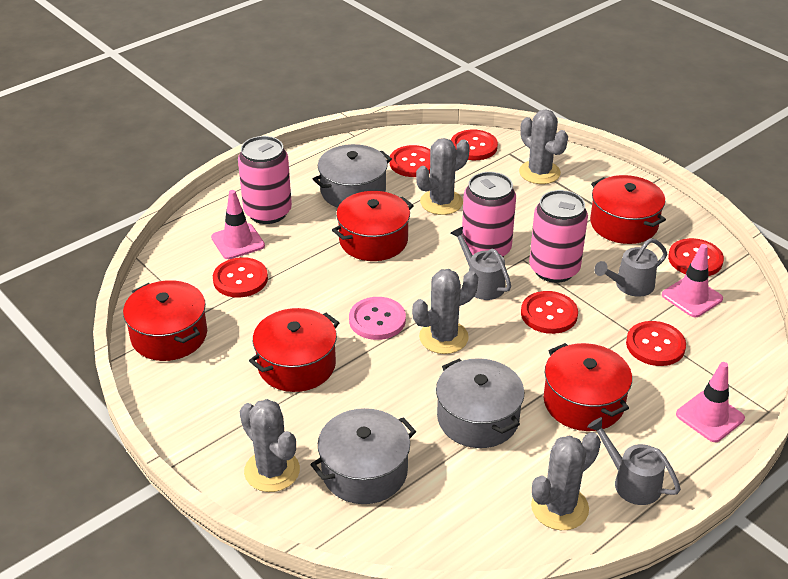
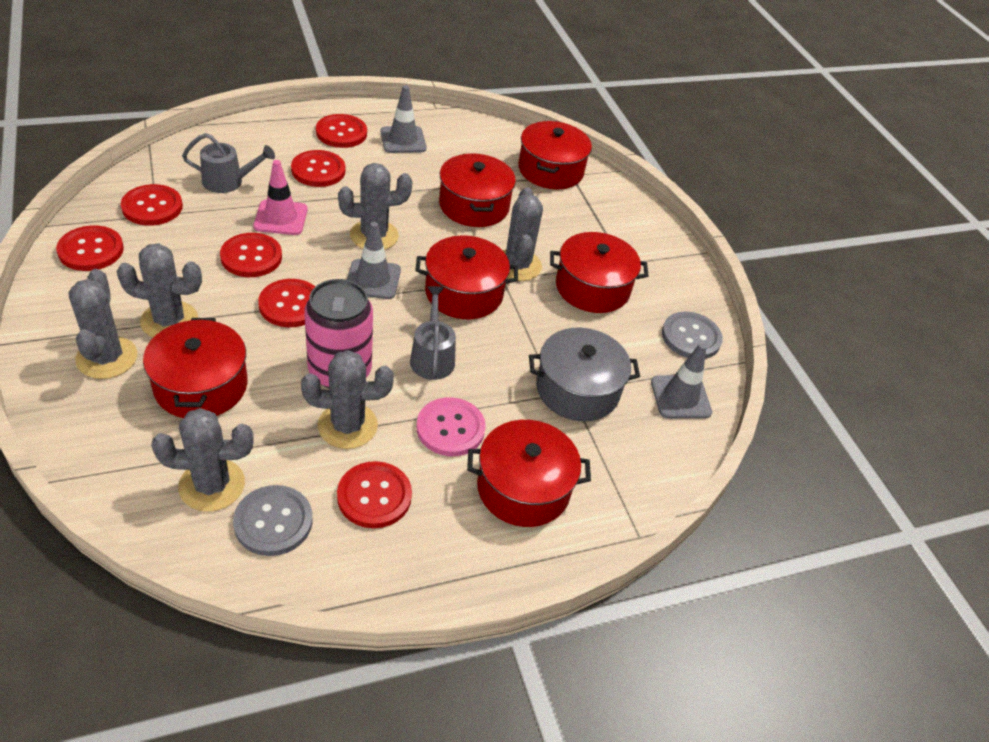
grey button: none = 0 -> [233,485,313,556] [662,312,723,359] = 2
grey cactus: [240,399,300,492] [412,269,478,354] [416,138,470,215] [519,109,568,184] [531,432,601,530] = 5 -> [69,269,137,379] [117,243,202,338] [151,408,254,512] [301,350,394,449] [338,163,412,250] [503,187,543,281] = 6
grey pot: [310,408,416,504] [313,144,392,208] [436,358,524,448] = 3 -> [529,328,640,421] = 1
grey traffic cone: none = 0 -> [347,222,401,299] [381,85,426,153] [651,343,712,419] = 3
grey watering can: [451,227,511,300] [587,417,681,505] [594,238,667,297] = 3 -> [182,133,275,193] [410,286,456,380] = 2
pink can: [238,136,292,224] [462,172,516,257] [529,190,588,283] = 3 -> [304,279,373,388] = 1
pink traffic cone: [211,190,265,259] [662,244,723,317] [676,362,745,442] = 3 -> [253,160,308,235] = 1
red button: [213,257,268,298] [389,145,430,177] [451,130,498,160] [521,291,578,334] [626,321,686,366] [668,238,724,276] = 6 -> [56,225,124,271] [121,184,183,226] [220,233,282,277] [258,279,315,327] [291,150,346,187] [316,114,367,148] [337,461,412,528] = 7
red pot: [123,280,207,361] [249,308,339,392] [332,191,414,261] [543,343,632,431] [590,175,666,244] = 5 -> [143,318,248,418] [415,235,518,319] [439,153,516,227] [467,420,591,527] [518,121,592,190] [550,232,648,313] = 6

